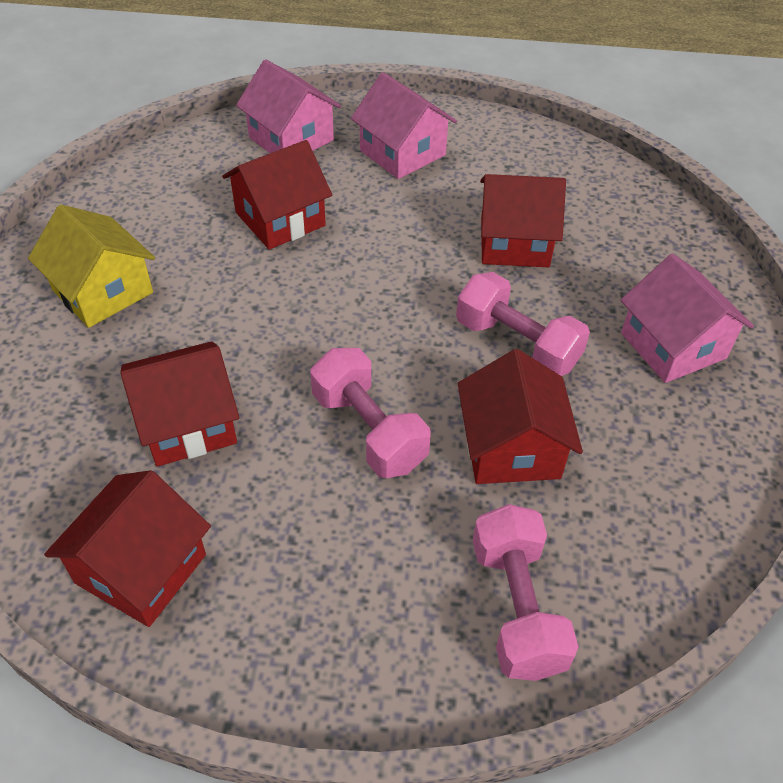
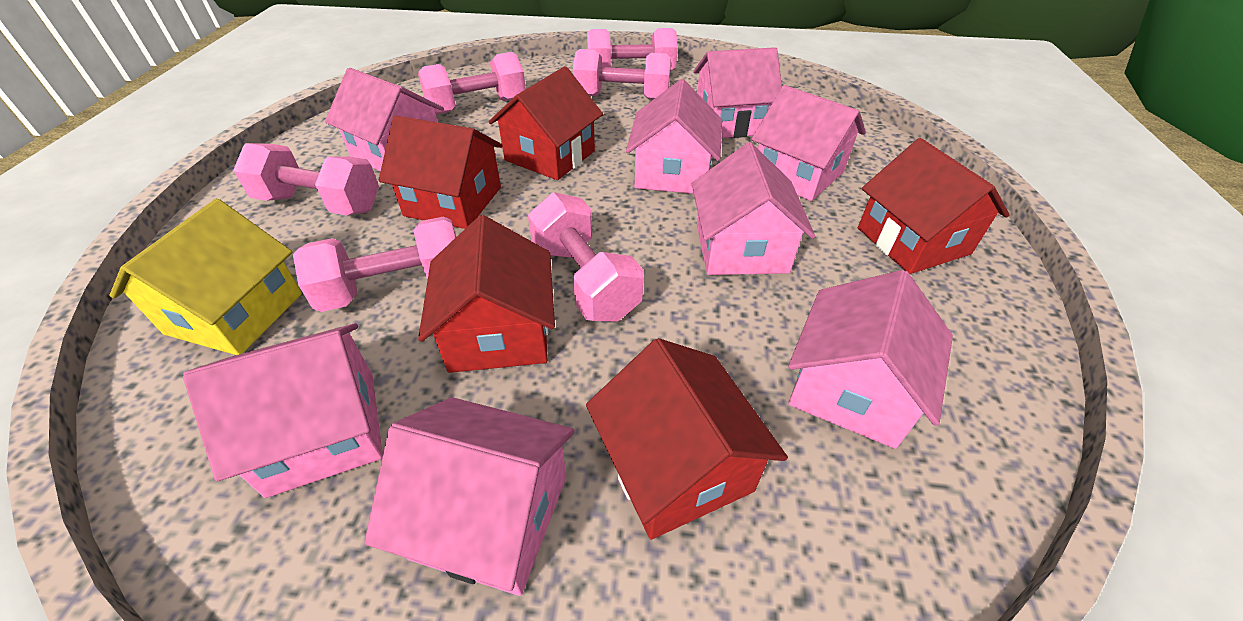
pink dumbbell: [310,348,431,478] [456,272,590,376] [473,504,579,681] = 3 -> [233,143,379,216] [293,216,456,312] [418,52,526,115] [528,192,644,322] [573,49,671,100] [587,28,678,72] = 6
pink house: [236,59,341,153] [351,72,457,179] [621,254,754,383] = 3 -> [183,323,383,498] [325,68,444,171] [364,397,574,596] [626,79,722,194] [692,143,815,275] [693,47,782,138] [751,85,866,201] [788,270,953,449] = 8

